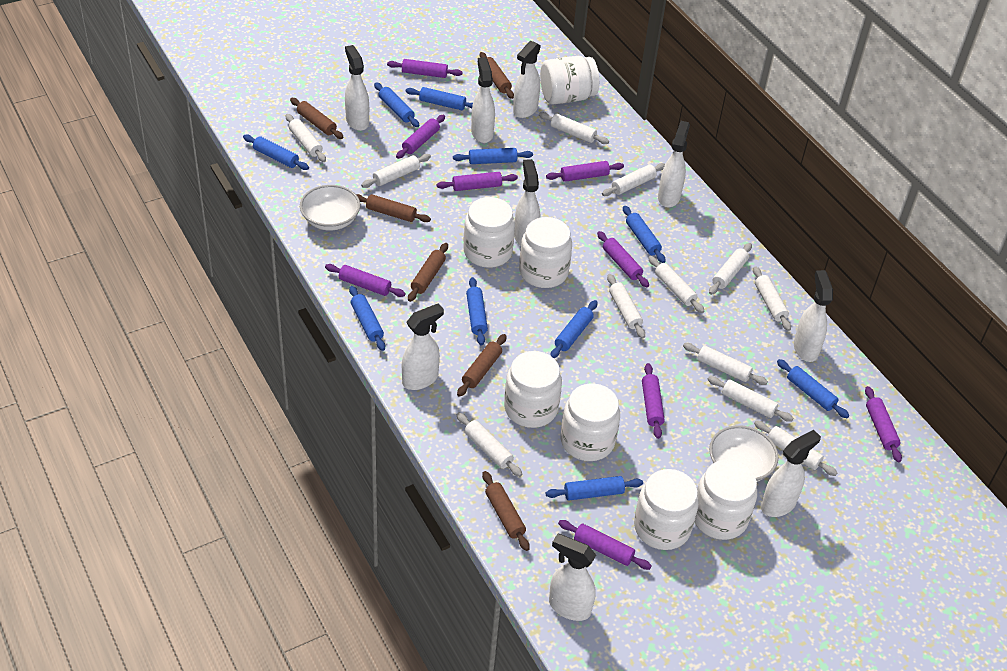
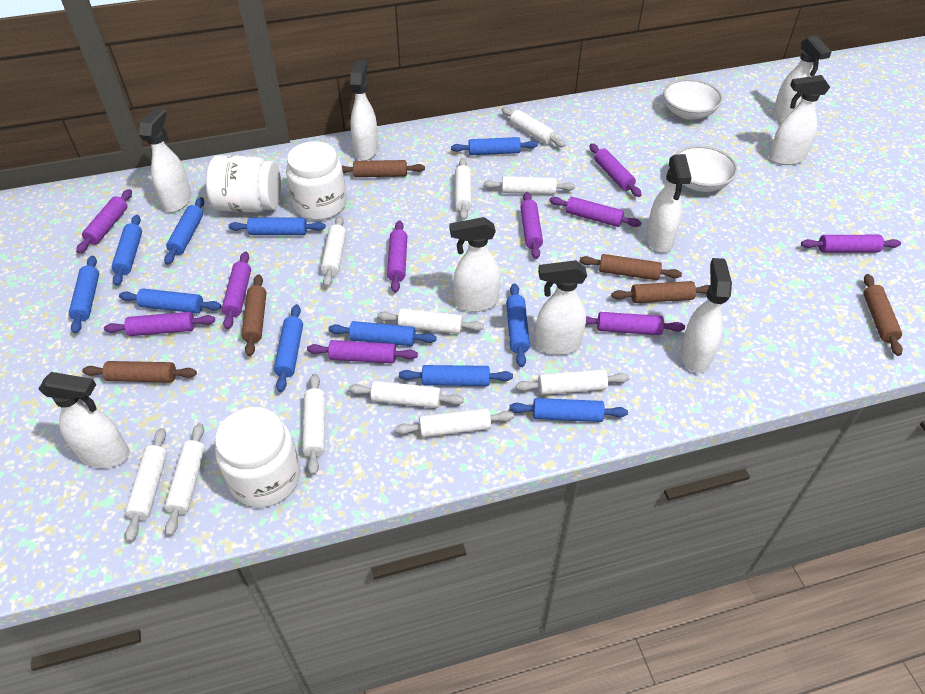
blue rolling pin: [243,135,309,170] [349,286,385,351] [374,82,419,127] [406,87,473,110] [453,148,533,164] [466,277,488,345] [546,476,643,500] [550,300,597,358] [623,206,665,263] [777,359,849,418] = 10 -> [69,256,99,334] [111,215,142,286] [119,289,221,313] [164,197,204,265] [228,218,326,235] [274,304,303,392] [329,321,437,346] [399,365,513,386] [451,137,538,155] [506,283,530,367] [509,398,628,422] = 11
purple rolling pin: [325,264,406,297] [387,59,463,78] [396,115,445,159] [437,172,518,191] [546,161,624,182] [558,520,652,570] [597,231,649,287] [642,363,665,439] [865,386,902,462] = 9 -> [76,189,132,254] [104,312,215,336] [222,251,251,329] [307,340,418,363] [387,220,407,293] [520,192,543,259] [549,197,642,227] [586,312,685,335] [589,143,642,197] [801,235,901,253] = 10
white jar: [463,197,515,268] [504,351,562,428] [519,217,572,288] [540,56,599,104] [560,383,620,461] [634,469,699,550] [695,459,757,540] = 7 -> [206,155,281,213] [215,407,301,507] [286,141,346,220] = 3
white rolling pin: [286,114,326,162] [361,154,431,188] [457,413,522,477] [539,112,609,144] [602,163,665,196] [607,274,645,339] [648,256,704,313] [683,343,768,385] [708,376,793,422] [709,243,752,295] [753,266,791,331] [754,420,837,476] = 12 -> [125,428,167,542] [165,423,205,536] [302,374,325,475] [321,216,346,287] [349,381,464,408] [377,309,484,334] [395,408,514,437] [455,158,472,220] [483,176,575,194] [502,107,565,147] [516,369,630,395] = 11

